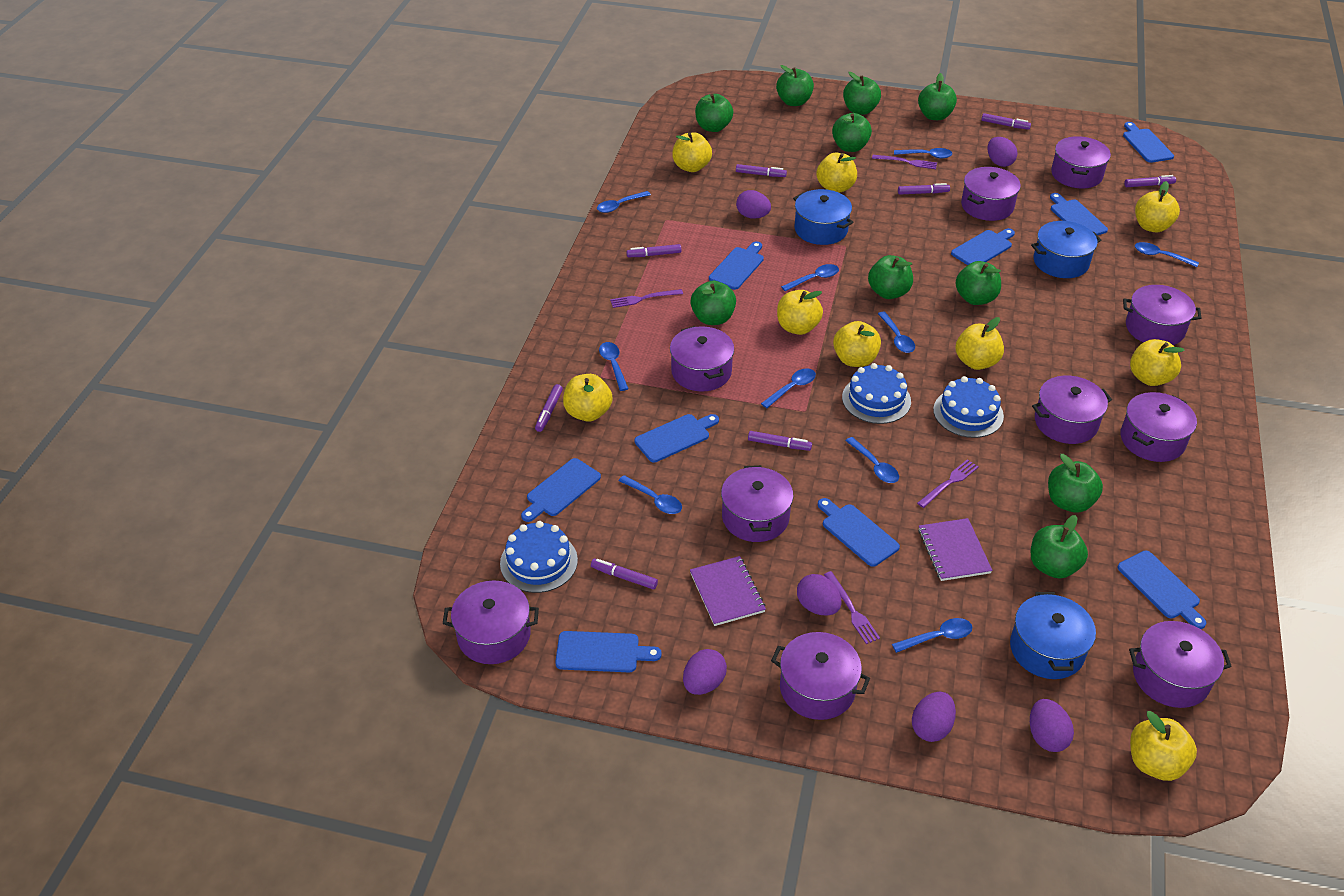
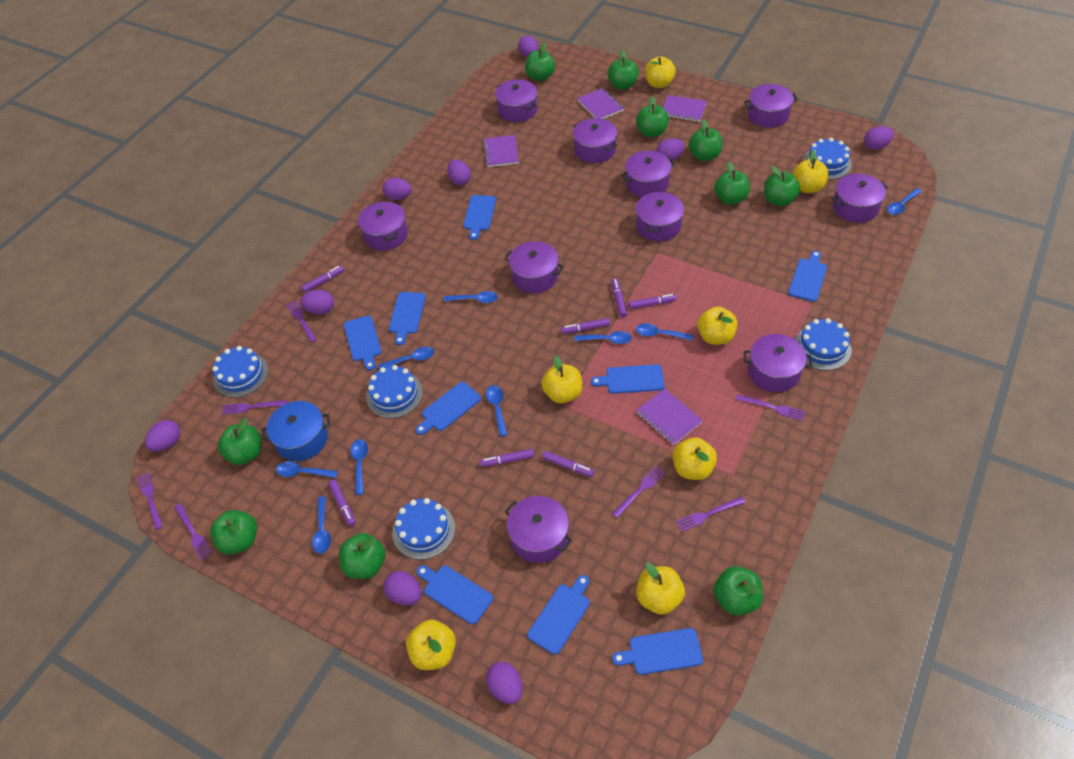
blue cake: [500,521,578,593] [842,363,911,424] [933,376,1004,438] = 3 -> [212,346,269,398] [366,365,423,419] [392,498,455,560] [795,318,852,371] [802,138,852,180] = 5
blue pot: [793,189,853,245] [1010,592,1096,679] [1031,221,1101,278] = 3 -> [262,401,330,461] = 1
blue spoon: [597,191,651,213] [599,342,629,391] [618,475,682,514] [761,368,816,408] [781,264,839,291] [845,437,899,483] [878,312,915,353] [892,618,972,653] [894,148,953,159] [1135,242,1199,267] = 10 -> [276,461,338,478] [312,496,331,554] [350,439,368,495] [378,347,434,370] [443,291,498,303] [486,385,507,436] [574,331,632,344] [636,323,693,341] [887,188,922,215] = 9
purple egg: [683,649,727,695] [736,190,771,219] [797,574,842,616] [912,692,956,742] [987,137,1017,167] [1030,699,1074,752] = 6 -> [145,420,180,451] [300,290,334,314] [383,178,412,200] [384,571,421,605] [447,160,471,186] [486,662,523,704] [518,35,538,57] [656,138,684,162] [864,126,894,150] = 9
purple fork: [610,289,683,308] [824,571,880,644] [872,155,937,169] [917,459,979,508] = 4 -> [137,472,163,530] [175,503,212,560] [222,400,288,415] [286,300,317,343] [612,466,665,518] [676,497,746,532] [736,394,805,421] = 7
purple marker: [535,384,563,432] [591,559,658,589] [626,244,681,257] [736,164,787,177] [748,431,812,451] [898,183,950,195] [981,113,1031,130] [1124,175,1176,187] = 8 -> [301,266,344,293] [328,480,356,526] [480,449,534,467] [542,451,594,477] [561,318,610,334] [611,278,627,318] [628,294,677,309] = 7
purple notebook: [690,556,766,626] [918,518,993,581] = 2 -> [483,135,519,167] [577,88,624,119] [636,389,703,445] [663,95,707,122] = 4
yellow apple: [563,374,612,422] [672,133,712,172] [777,290,823,335] [816,153,857,193] [833,321,881,367] [956,317,1004,370] [1130,339,1185,386] [1130,711,1197,781] [1135,181,1180,232] = 9 -> [406,620,456,670] [541,356,582,403] [636,563,685,615] [645,56,676,88] [672,437,717,480] [697,307,738,345] [793,150,829,193] = 7

